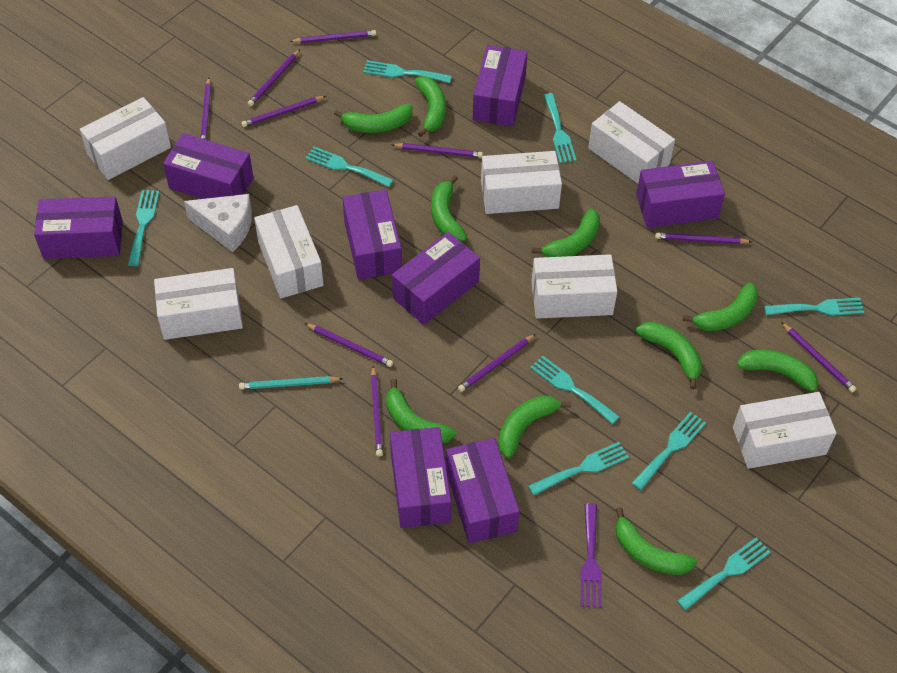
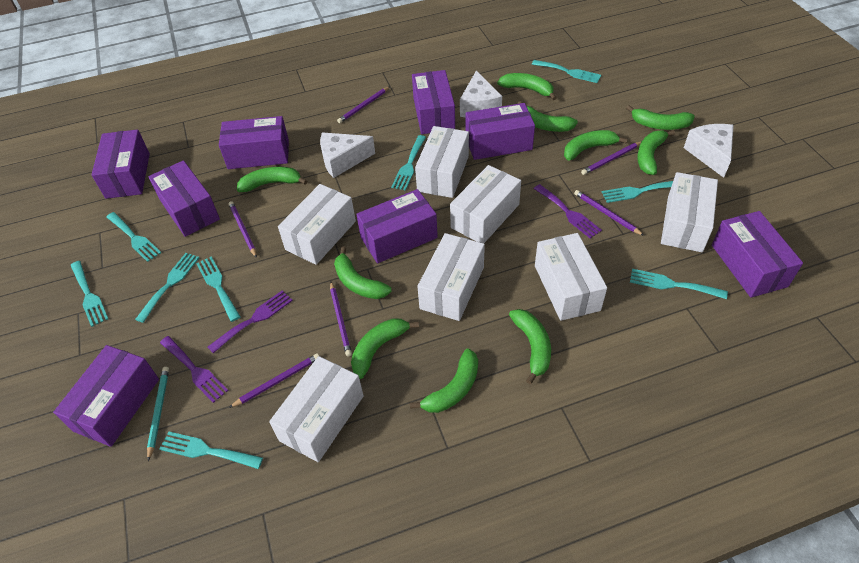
purple fork: [580,503,602,608] = 1 -> [160,336,229,403] [208,291,293,353] [534,184,602,238] = 3
purple pencil: [200,78,211,140] [241,96,326,127] [248,50,300,106] [289,30,376,43] [305,323,393,367] [371,366,383,456] [391,143,483,158] [458,334,536,392] [655,233,752,244] [781,322,856,393] = 10 -> [228,201,257,258] [229,353,319,408] [330,282,352,357] [337,86,390,123] [574,190,644,236] [581,141,642,175] = 6
white cheese: [184,194,252,252] = 1 -> [320,132,375,178] [460,71,502,117] [684,124,734,178] = 3

